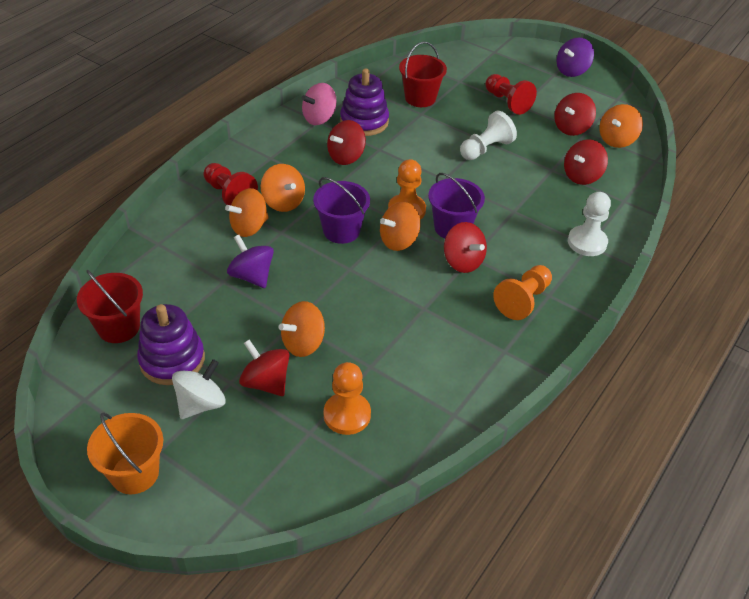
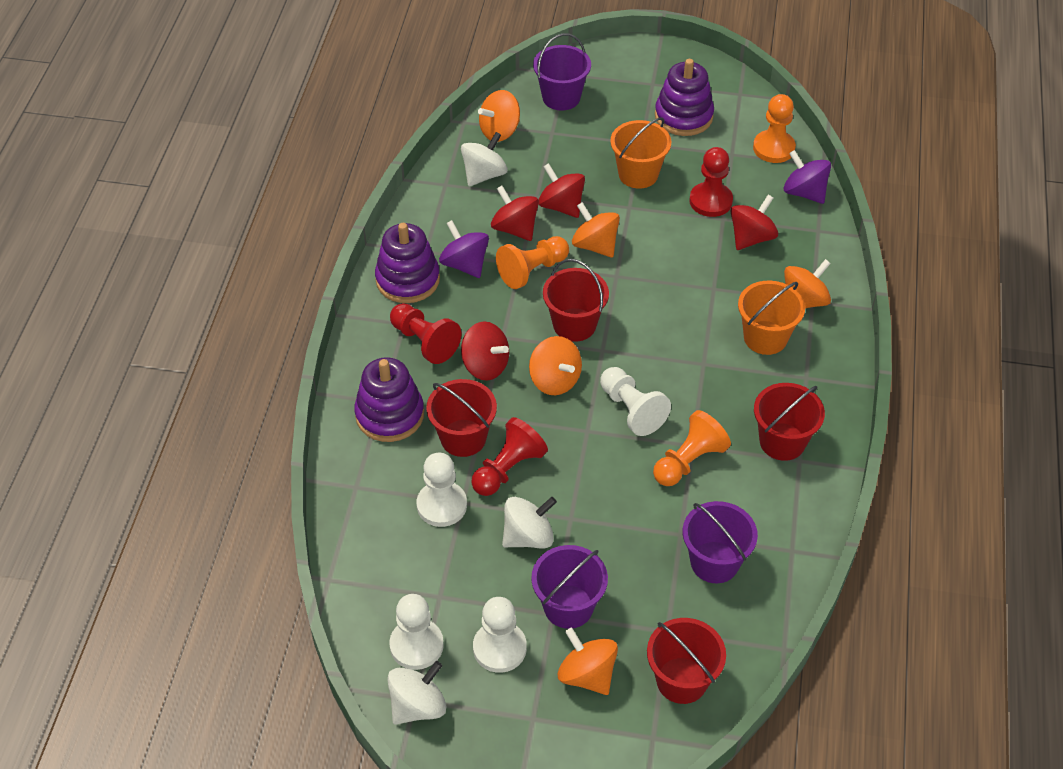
orange bucket: [87,412,163,494] = 1 -> [610,117,671,189] [738,281,805,355] = 2
pink spinning top: [302,83,336,125] = 1 -> none = 0
purple bucket: [313,177,370,244] [428,173,485,238] = 2 -> [531,545,608,629] [533,33,591,110] [683,501,758,583] = 3
purple stacking toy: [137,304,205,385] [340,69,389,136] = 2 -> [354,357,424,442] [375,223,440,303] [655,59,714,136] = 3
red bucket: [77,270,143,343] [399,42,447,107] = 2 -> [426,379,497,457] [543,259,609,342] [647,618,726,704] [754,383,825,461] = 4
red pawn: [204,163,258,205] [485,74,537,115] = 2 -> [390,303,461,364] [471,417,548,496] [689,147,733,217] = 3
red spinning top: [239,339,290,396] [327,120,366,165] [444,222,487,273] [554,93,596,136] [564,139,608,185] = 5 -> [461,321,509,381] [491,186,539,241] [538,163,585,218] [730,195,778,250] = 4
white pawn: [460,111,517,160] [568,192,611,256] = 2 -> [389,594,444,670] [417,453,467,527] [473,597,527,673] [600,367,671,436] = 4
white spinning top: [172,359,226,419] = 1 -> [387,661,447,725] [461,132,508,186] [502,497,557,549] = 3

